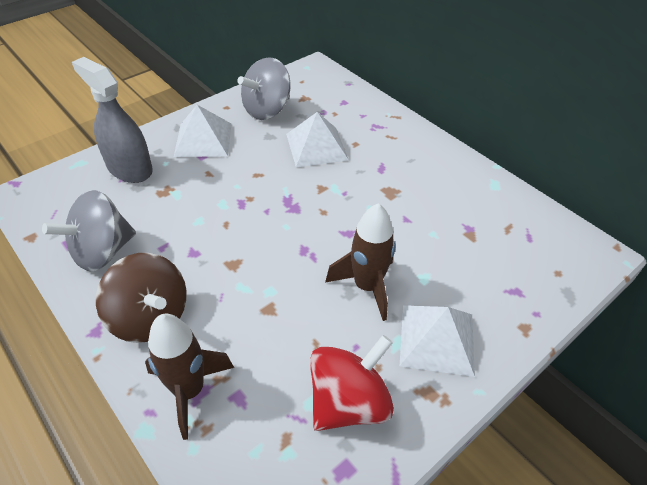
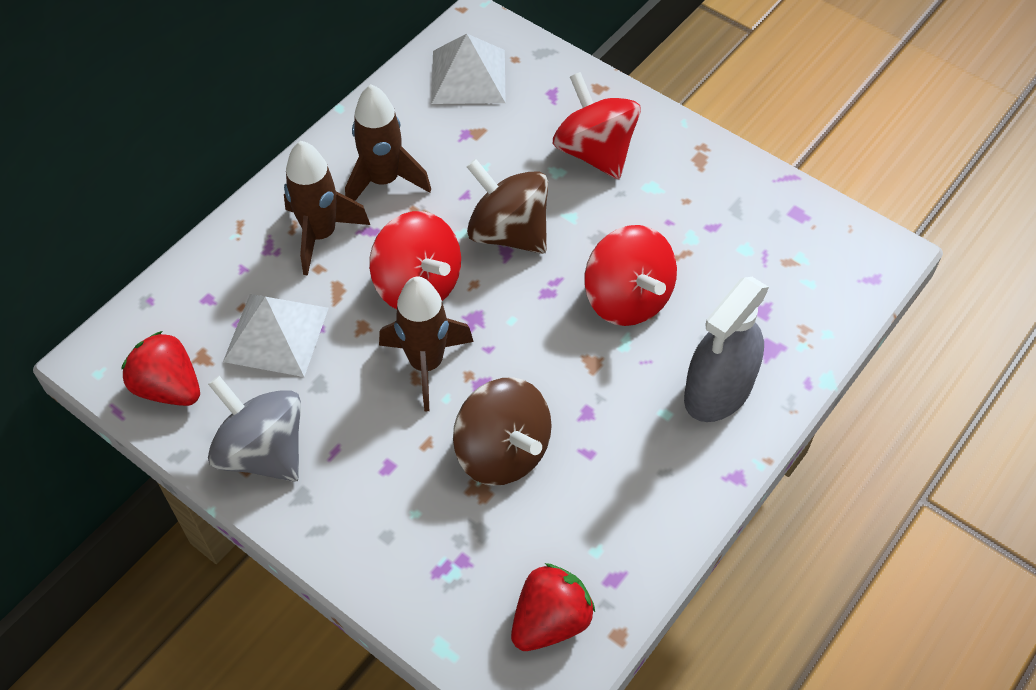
brown rocket: [145,314,234,440] [325,203,395,321] = 2 -> [284,141,370,276] [345,84,431,201] [379,277,474,411] = 3
brown spinning top: [96,253,187,343] = 1 -> [453,377,552,486] [466,159,548,254] = 2
grey spinning top: [42,190,136,272] [238,57,291,120] = 2 -> [208,376,301,482] = 1
red spinning top: [310,335,394,431] = 1 -> [369,211,461,309] [553,72,641,179] [584,225,677,326] = 3
red strawberry: none = 0 -> [121,331,200,406] [511,563,595,651] = 2
white pyramid: [174,105,232,157] [286,112,349,167] [400,305,475,377] = 3 -> [223,294,329,377] [432,34,506,104] = 2

